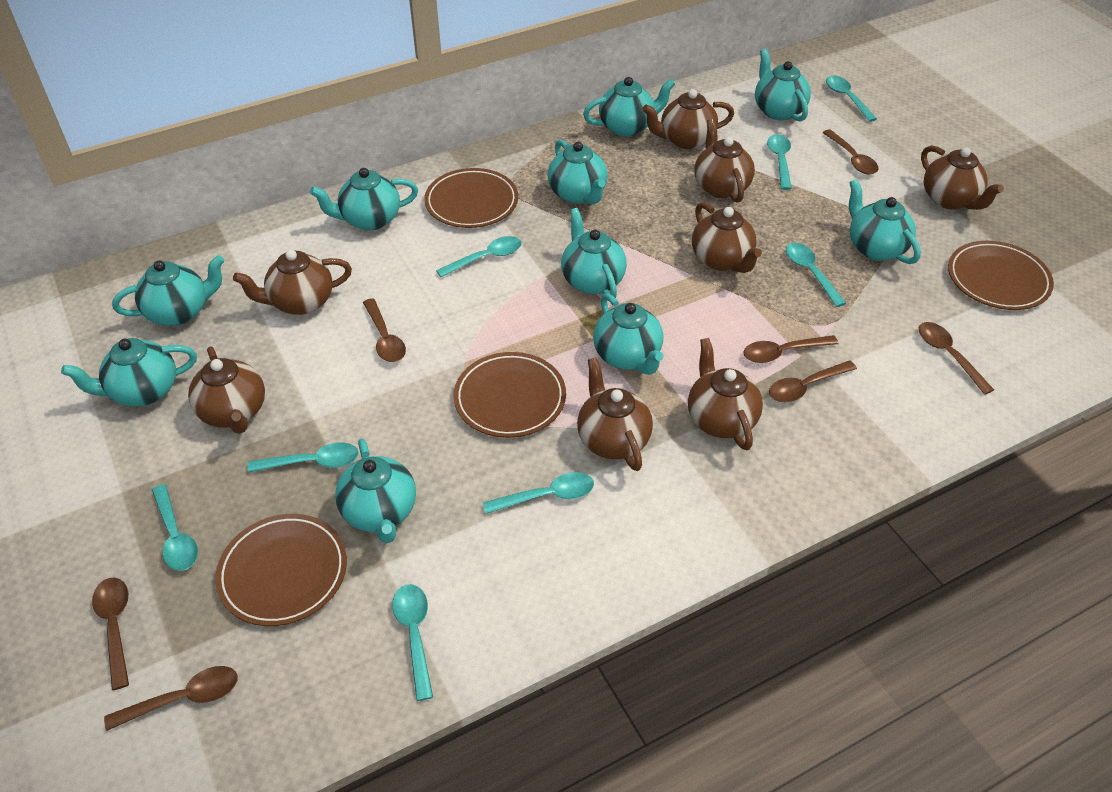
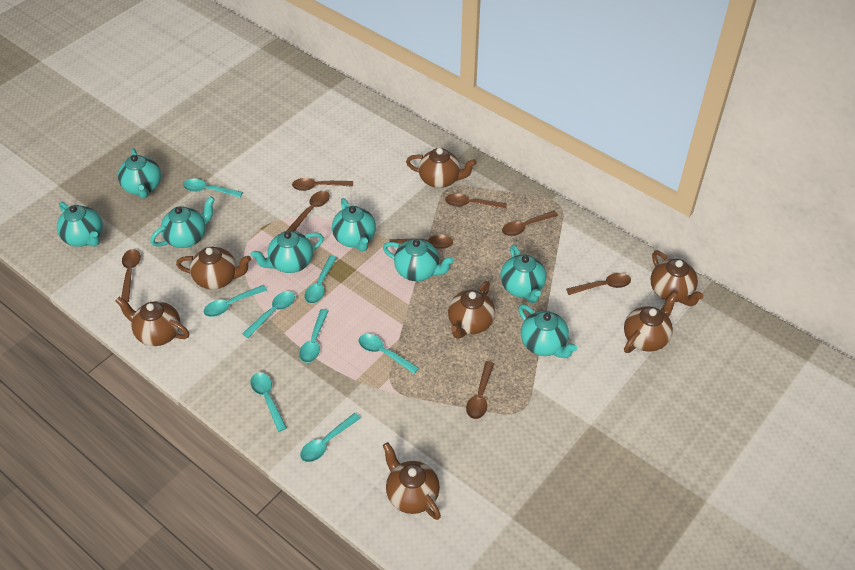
brown plate: [215,514,347,626] [424,168,518,228] [454,352,566,438] [948,241,1054,310] = 4 -> none = 0
brown spoon: [92,578,129,690] [104,666,238,731] [363,298,406,362] [743,335,838,363] [769,360,857,402] [822,129,879,175] [919,322,994,395] = 7 -> [121,249,141,302] [287,191,330,232] [292,178,353,191] [389,235,453,249] [445,193,507,209] [466,361,494,419] [502,211,558,236] [566,273,631,295] = 8
brown teapot: [188,346,265,434] [233,250,352,315] [577,357,653,471] [642,89,734,149] [688,338,763,450] [692,202,762,273] [695,119,755,203] [921,145,1004,210] = 8 -> [116,297,189,346] [176,247,251,289] [383,442,441,520] [406,148,477,188] [448,281,495,339] [624,292,678,353] [651,250,704,306] = 7
turquoise teapot: [61,338,197,407] [112,255,225,326] [310,168,418,231] [335,439,416,543] [548,139,608,204] [561,208,627,298] [583,77,675,137] [593,293,663,375] [755,49,811,121] [849,179,921,264] = 10 -> [57,202,103,247] [118,148,161,199] [150,196,215,248] [251,231,324,273] [332,198,376,252] [383,239,454,281] [500,245,546,303] [518,304,577,358] = 8

